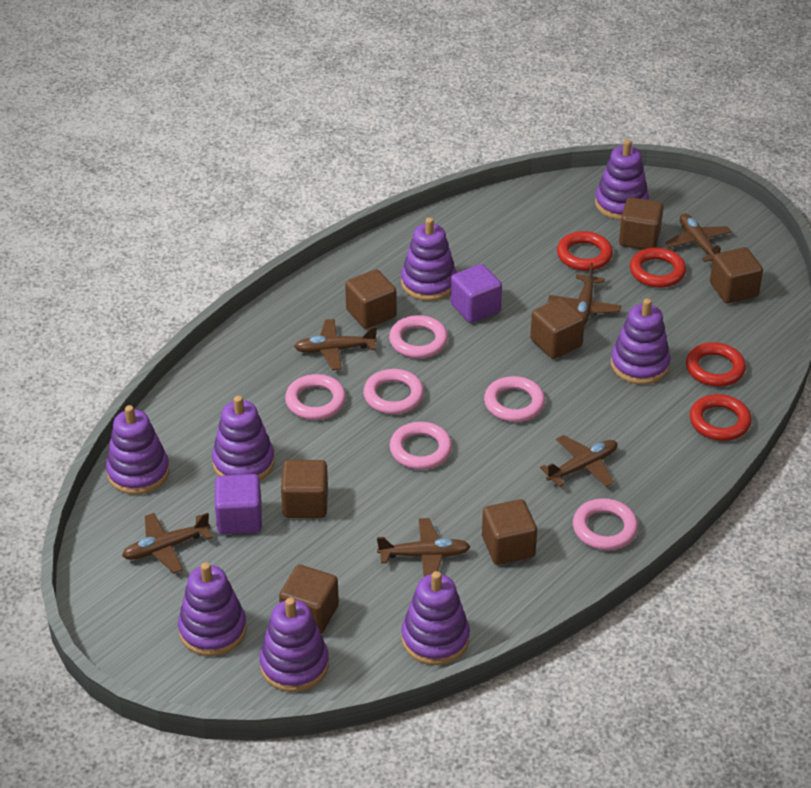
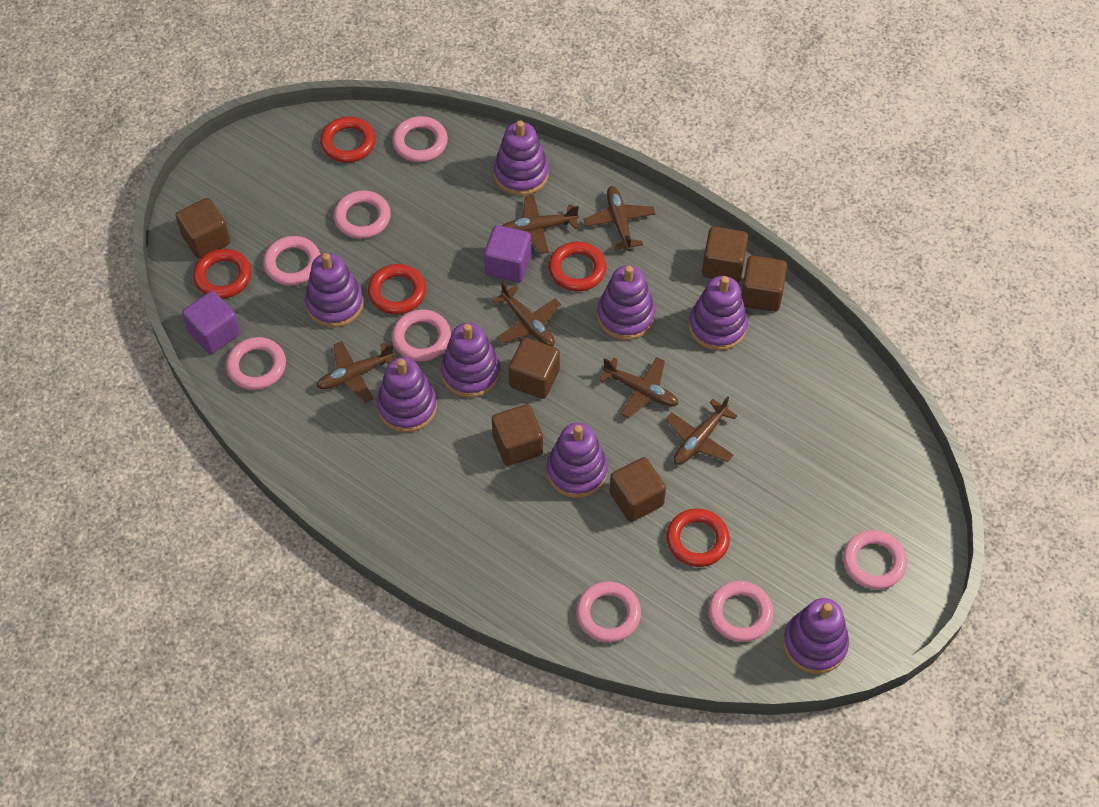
brown cube: [279,565,339,634] [281,460,328,518] [345,269,397,329] [482,499,537,565] [530,298,585,359] [619,197,664,250] [710,247,763,303] = 7 -> [176,198,230,258] [492,404,543,466] [508,338,560,399] [610,457,666,522] [702,227,748,282] [741,255,787,312] = 6
pink ring: [285,374,346,420] [363,369,424,414] [389,315,448,358] [390,422,452,470] [484,376,545,422] [573,498,638,550] = 6 -> [226,337,286,390] [263,236,321,286] [334,190,391,239] [392,116,448,162] [392,309,451,362] [576,581,641,643] [709,581,774,642] [843,530,907,589] = 8
red ring: [557,231,613,271] [630,247,686,288] [686,342,746,387] [690,394,752,441] = 4 -> [193,249,251,299] [320,117,376,163] [368,264,426,314] [548,242,606,292] [666,508,730,567] = 5

